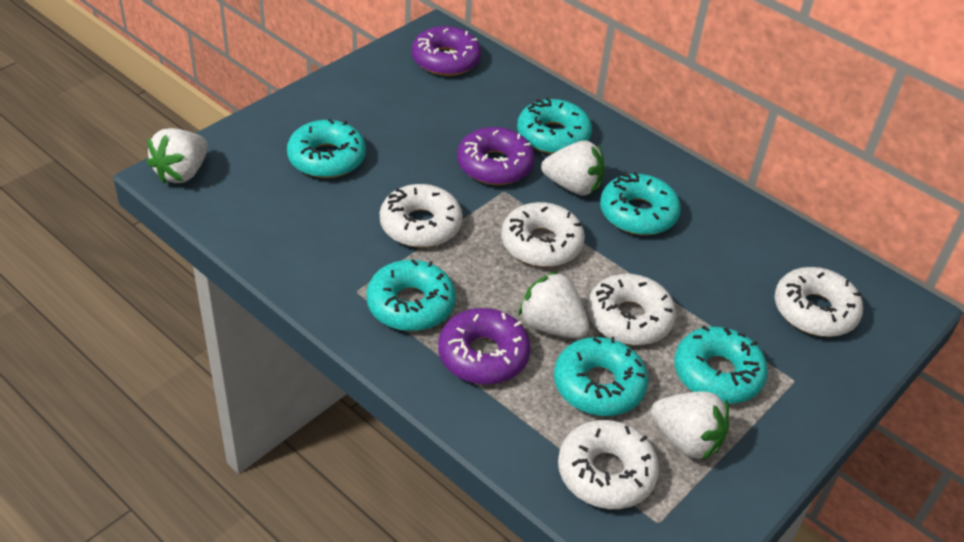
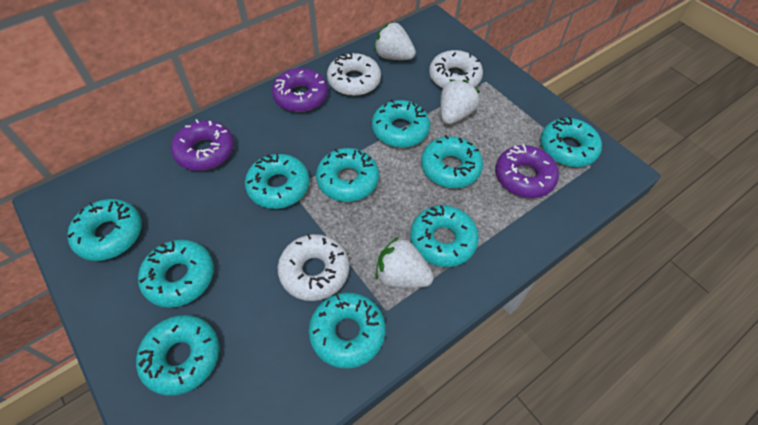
turquoise donut: [287,119,366,178] [366,259,456,331] [517,97,592,154] [554,337,648,416] [600,172,681,235] [674,325,768,404] = 6 -> [67,199,142,261] [136,315,220,396] [138,240,214,308] [245,153,310,209] [309,293,386,369] [316,148,379,202] [372,99,430,148] [410,205,479,267] [421,135,483,188] [540,117,602,167] = 10
white donut: [380,184,463,248] [501,202,585,267] [558,420,659,509] [587,274,676,345] [775,267,863,337] = 5 -> [278,234,349,301] [327,52,381,96] [429,50,483,88] = 3
white strawberry: [147,128,208,184] [518,271,589,339] [541,141,605,196] [651,391,729,460] = 4 -> [374,22,416,60] [376,237,434,288] [440,80,480,125] = 3

